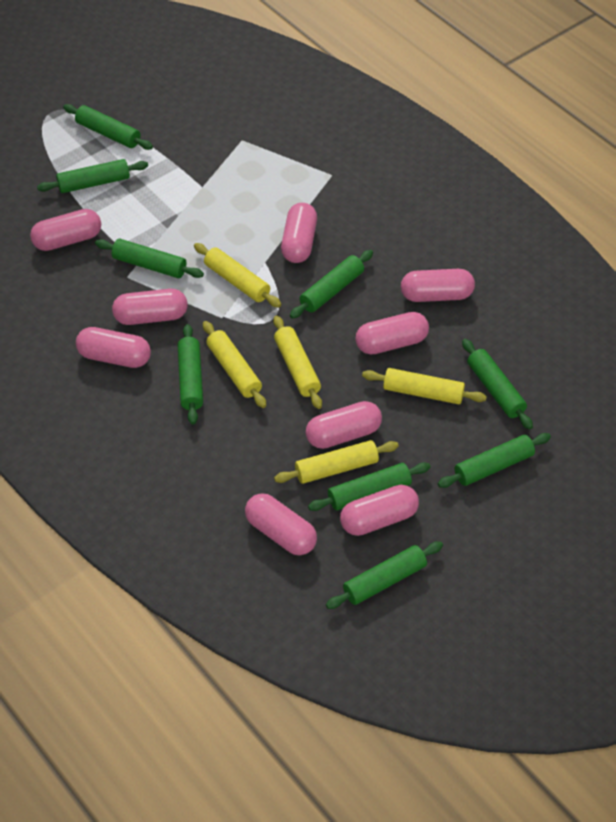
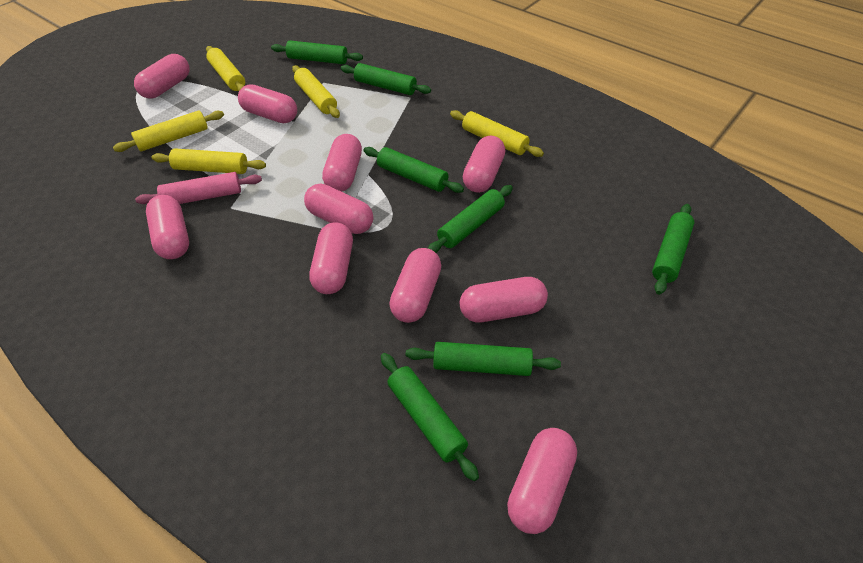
green rolling pin: [37,159,148,193] [63,104,153,150] [95,239,204,278] [178,324,203,425] [290,250,373,318] [308,462,430,511] [326,542,443,609] [438,433,551,488] [462,339,533,430] = 9 -> [271,40,363,64] [341,63,431,95] [363,147,464,193] [381,353,479,481] [406,342,561,376] [428,185,513,253] [652,204,694,295] = 7
pink capsule: [30,209,101,251] [76,327,151,368] [112,289,188,325] [245,493,317,555] [281,203,317,263] [306,401,382,449] [340,485,419,536] [355,312,429,354] [401,269,475,302] = 9 -> [134,54,190,99] [146,195,189,259] [238,84,297,123] [304,184,373,234] [309,222,353,294] [322,134,362,192] [389,248,441,323] [460,277,548,323] [463,136,505,193] [507,428,577,534] = 10
pink rolling pin: none = 0 -> [135,172,262,204] = 1

